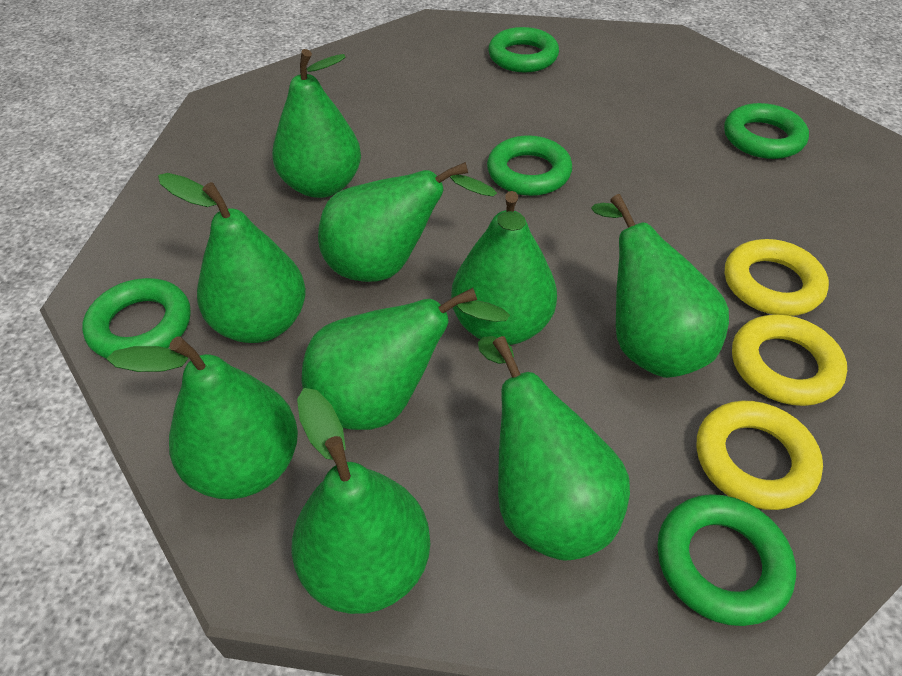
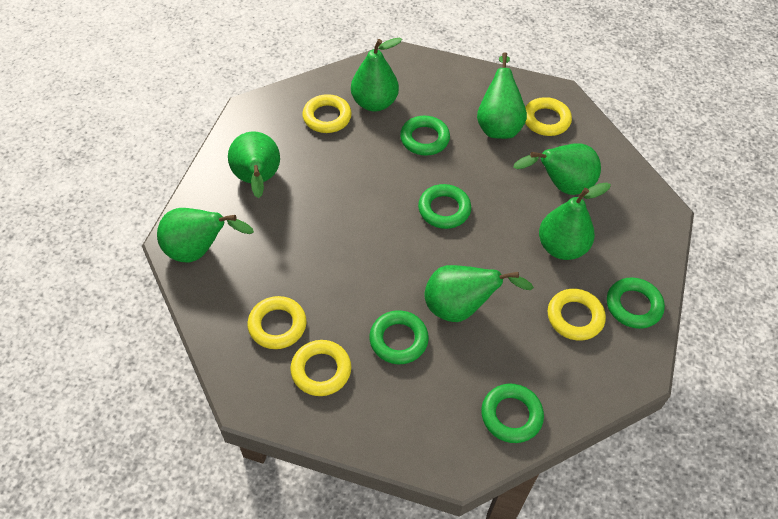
green pear: [107,337,298,499] [158,173,306,343] [272,49,361,198] [291,388,430,614] [301,288,510,430] [318,162,497,282] [451,191,557,345] [478,336,630,560] [591,194,729,378] = 9 -> [157,208,254,262] [228,131,280,198] [351,38,402,112] [424,265,534,322] [477,52,527,139] [513,143,601,195] [539,182,611,260] = 7
yellow ring: [697,401,823,510] [725,239,829,316] [732,314,847,406] = 3 -> [247,296,307,349] [290,340,351,396] [302,94,352,133] [525,97,572,136] [547,289,606,341] = 5

